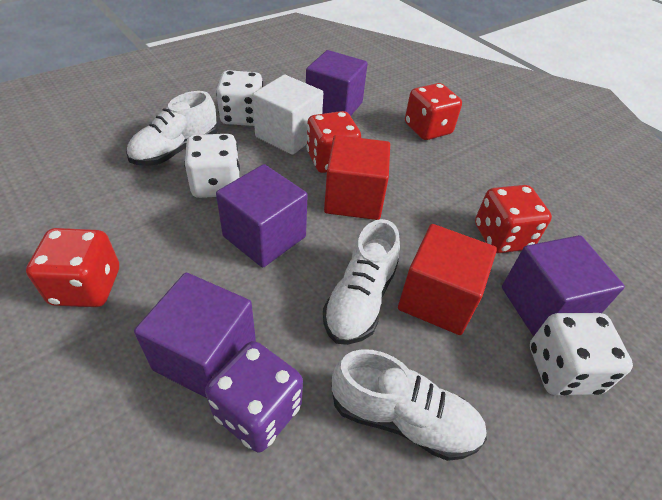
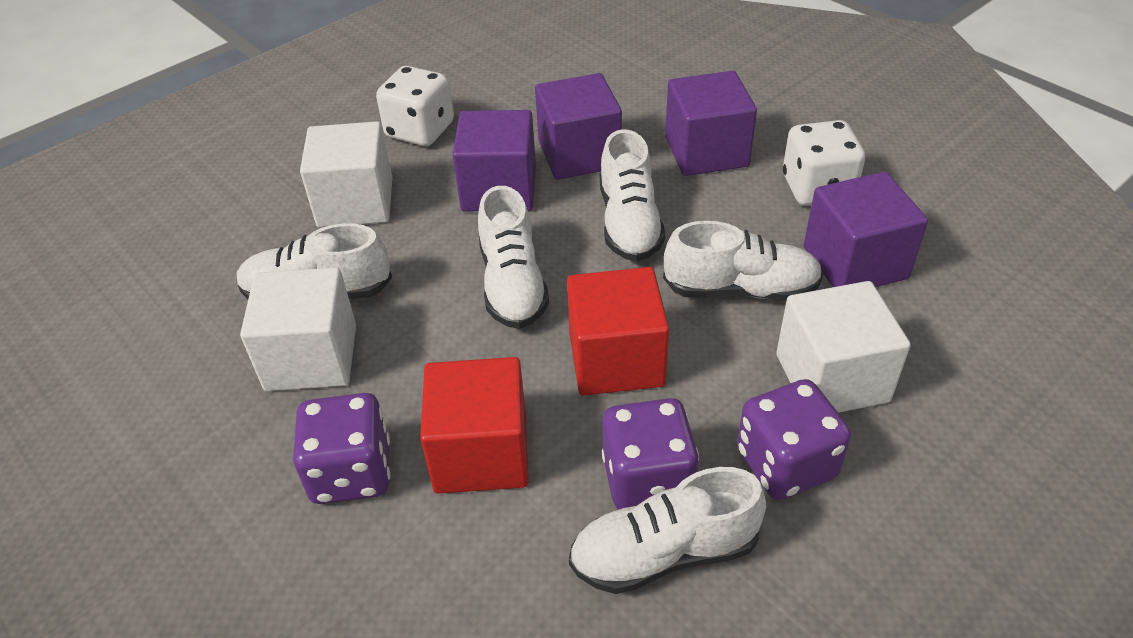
purple dice: [205,341,303,452] = 1 -> [293,393,390,504] [602,398,699,510] [737,379,851,500] = 3
red dice: [26,228,119,307] [306,111,361,173] [405,83,462,140] [475,185,552,253] = 4 -> none = 0
white cube: [252,75,323,155] = 1 -> [240,267,356,391] [300,121,393,228] [776,281,911,413] = 3
white dice: [184,134,240,198] [216,70,263,126] [530,313,633,396] = 3 -> [376,66,454,146] [783,120,865,206] = 2
white shoe: [126,91,218,166] [323,219,400,345] [331,349,487,461] = 3 -> [236,223,392,299] [478,186,549,329] [569,467,766,594] [600,129,665,262] [663,221,823,301] = 5

